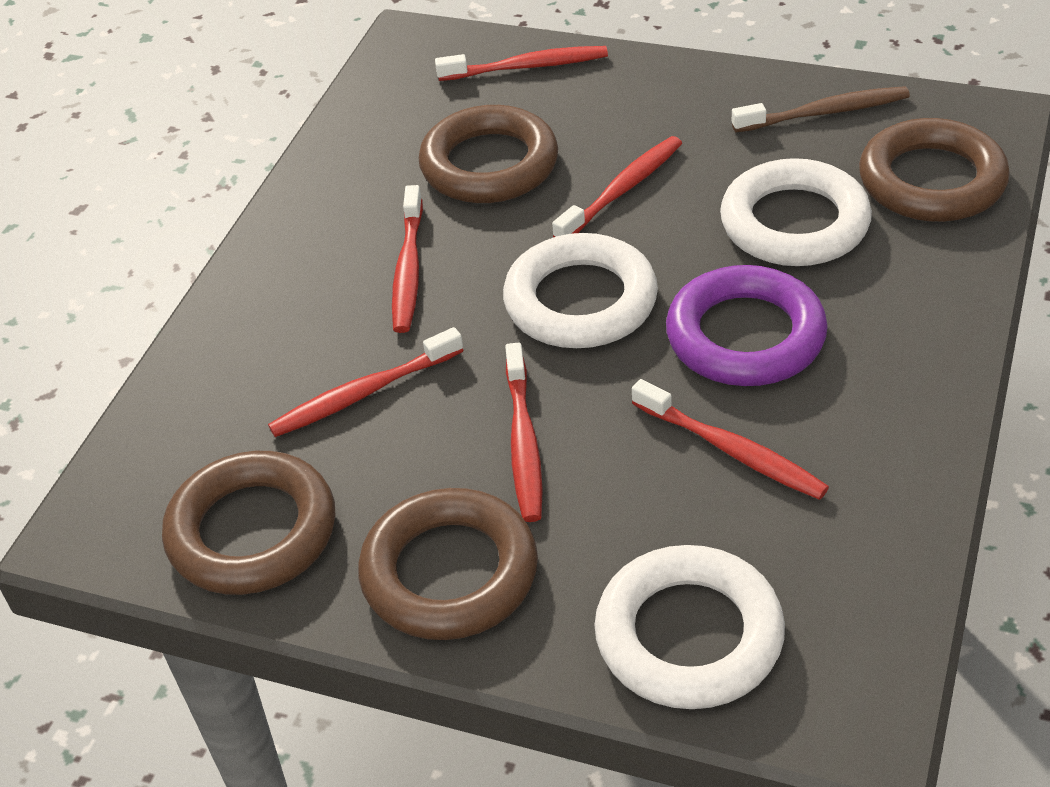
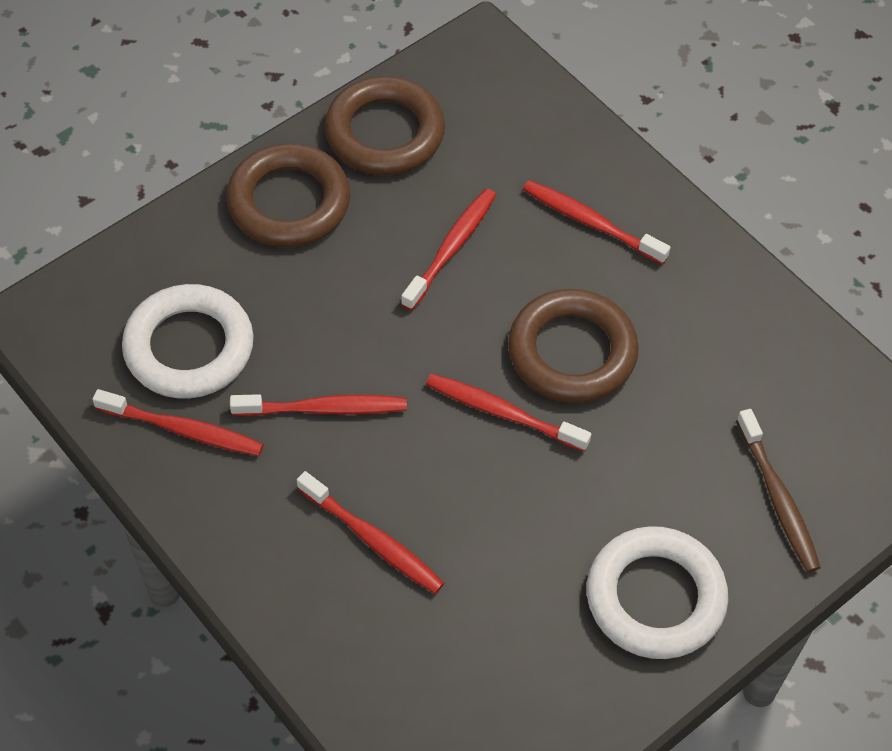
brown ring: [162,451,335,595] [358,488,538,640] [418,105,558,203] [859,118,1010,222] = 4 -> [226,143,350,247] [324,76,445,175] [508,289,639,403] = 3
purple ring: [666,265,828,386] = 1 -> none = 0
white ring: [503,233,658,348] [594,545,785,709] [720,158,872,266] = 3 -> [122,284,254,398] [587,526,729,659] = 2

